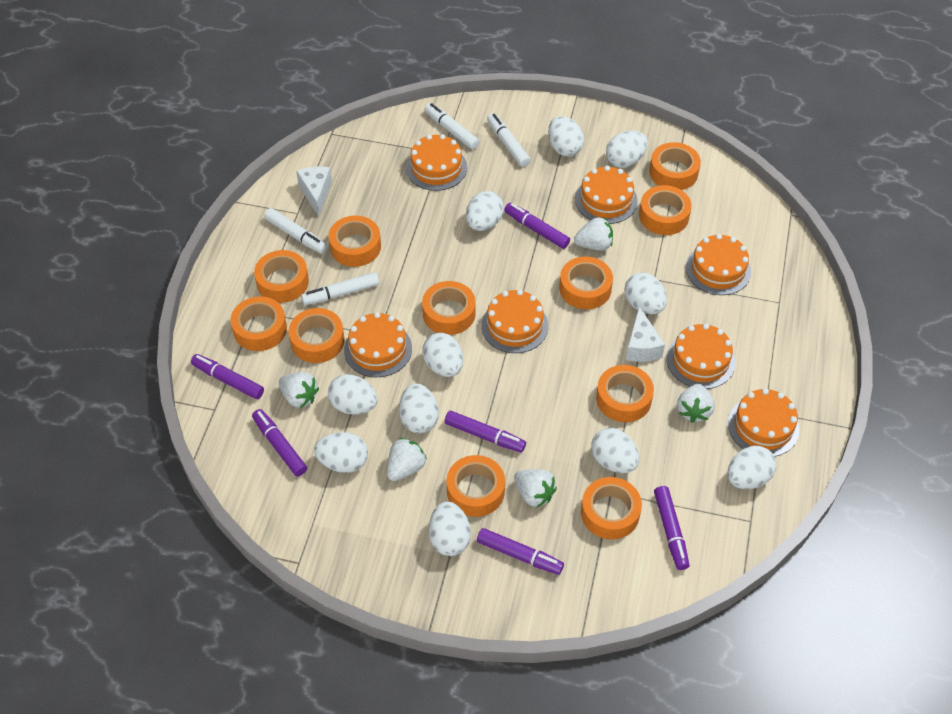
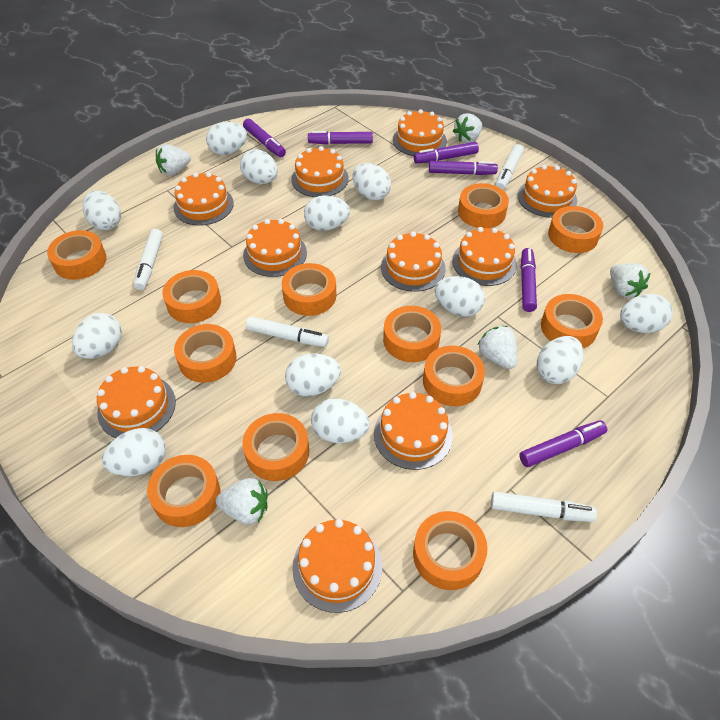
orange cake: [344,312,412,377] [406,134,467,191] [481,289,548,353] [575,165,638,224] [667,323,735,389] [686,234,751,295] [728,388,799,457] = 7 -> [97,366,176,438] [173,172,234,226] [243,219,307,277] [291,146,349,197] [292,519,382,613] [374,392,453,470] [381,232,446,292] [393,109,447,156] [452,227,517,286] [518,165,577,218] = 10
orange tape: [230,297,287,351] [254,250,309,303] [288,308,345,363] [329,215,381,267] [422,281,476,335] [446,455,505,517] [559,256,613,309] [581,477,642,540] [596,365,654,422] [639,185,692,235] [649,142,701,190] = 11 -> [47,230,107,280] [147,455,220,527] [162,270,221,323] [174,324,237,383] [242,413,309,481] [282,263,337,316] [383,306,441,362] [413,511,487,590] [423,346,485,406] [458,183,509,228] [541,294,603,348] [548,206,603,253] = 12
white cheese: [296,167,332,216] [626,306,665,362] = 2 -> none = 0
white egg: [314,432,368,473] [328,374,377,415] [399,383,439,433] [422,333,463,377] [429,501,471,556] [466,191,504,231] [548,116,584,156] [591,428,639,473] [606,131,648,168] [624,272,667,314] [727,446,776,489] = 11 -> [72,313,122,359] [83,190,121,230] [102,428,166,476] [206,122,247,155] [240,149,278,184] [285,353,341,396] [304,195,350,231] [311,398,370,443] [353,163,391,200] [435,276,485,317] [537,336,584,384] [620,294,673,333] = 12

